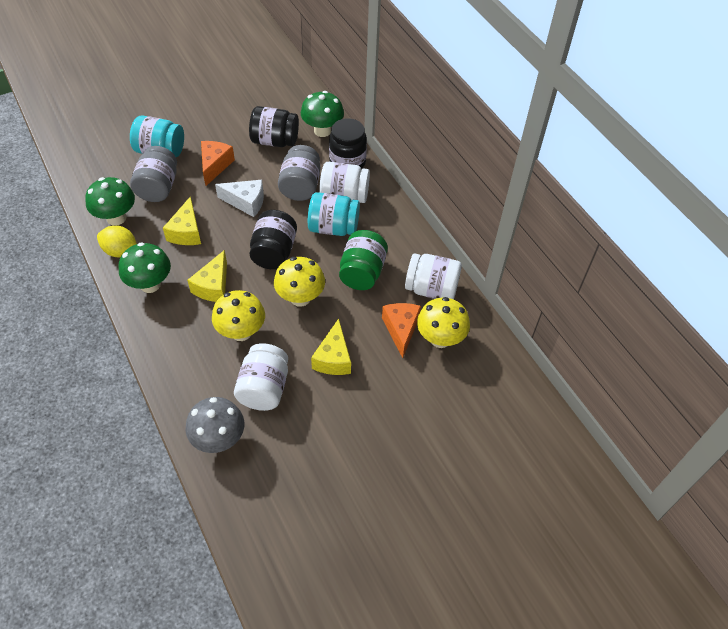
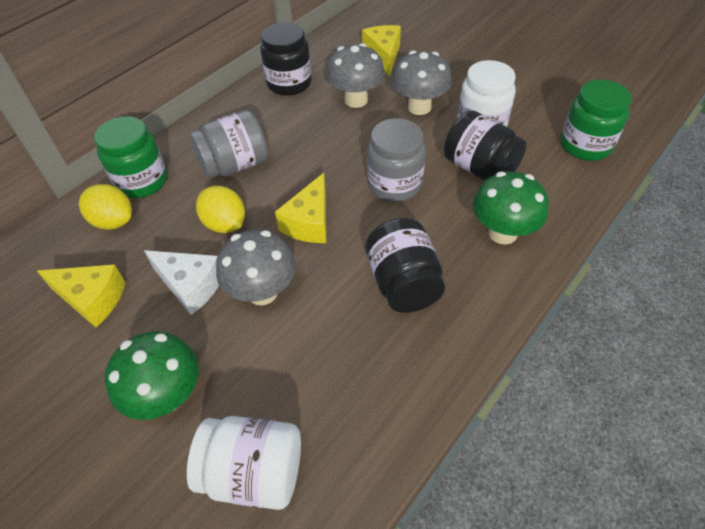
green jar: [339,230,388,290] = 1 -> [94,116,167,198] [561,80,632,161] = 2
green mushroom: [85,177,135,226] [119,242,171,293] [301,91,344,137] = 3 -> [105,331,199,420] [473,171,549,244] = 2
grey mushroom: [186,397,244,453] = 1 -> [216,230,296,305] [326,43,385,108] [392,51,452,115] = 3
orange cheese: [201,141,235,186] [382,303,421,358] = 2 -> none = 0
turquoise jar: [130,115,184,157] [308,192,360,236] = 2 -> none = 0
white jar: [234,343,288,411] [319,162,370,203] [405,253,462,300] = 3 -> [187,416,301,510] [457,60,516,126] = 2
yellow lemon: [97,225,137,257] = 1 -> [79,184,132,230] [196,186,245,233] = 2
yellow mushroom: [212,290,265,341] [274,257,325,307] [417,297,470,348] = 3 -> none = 0

